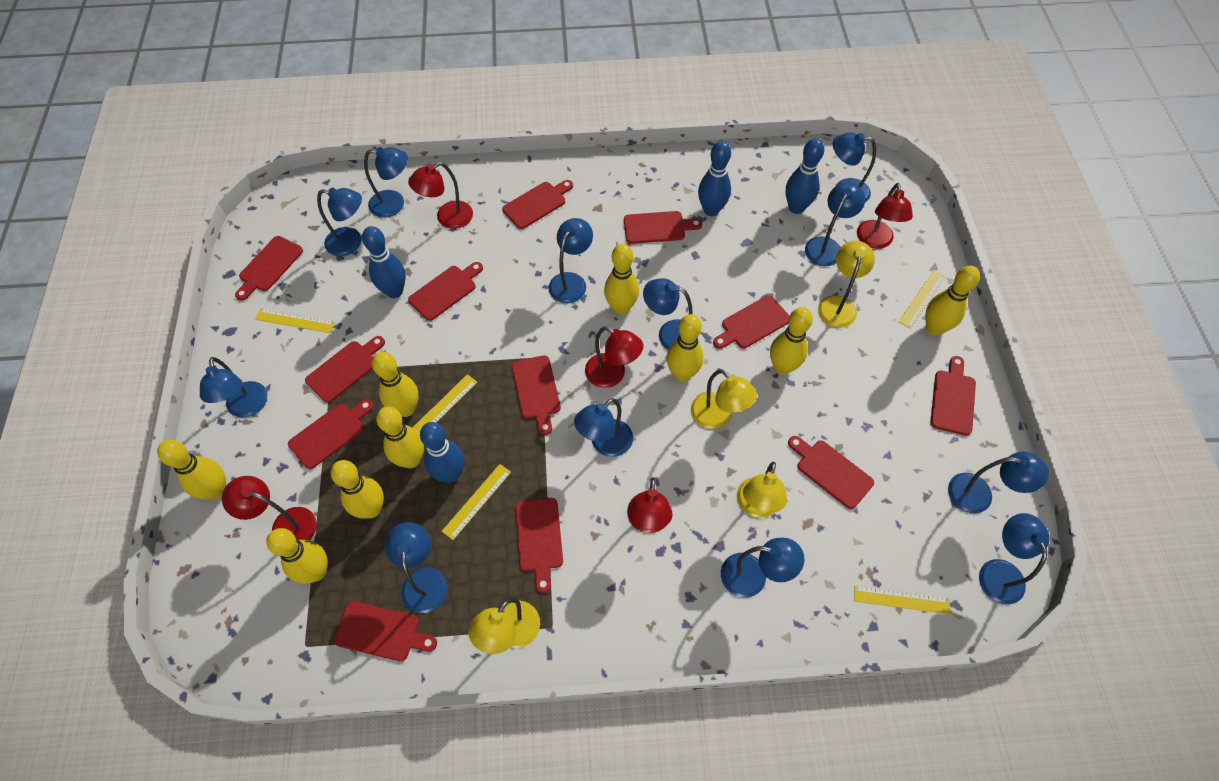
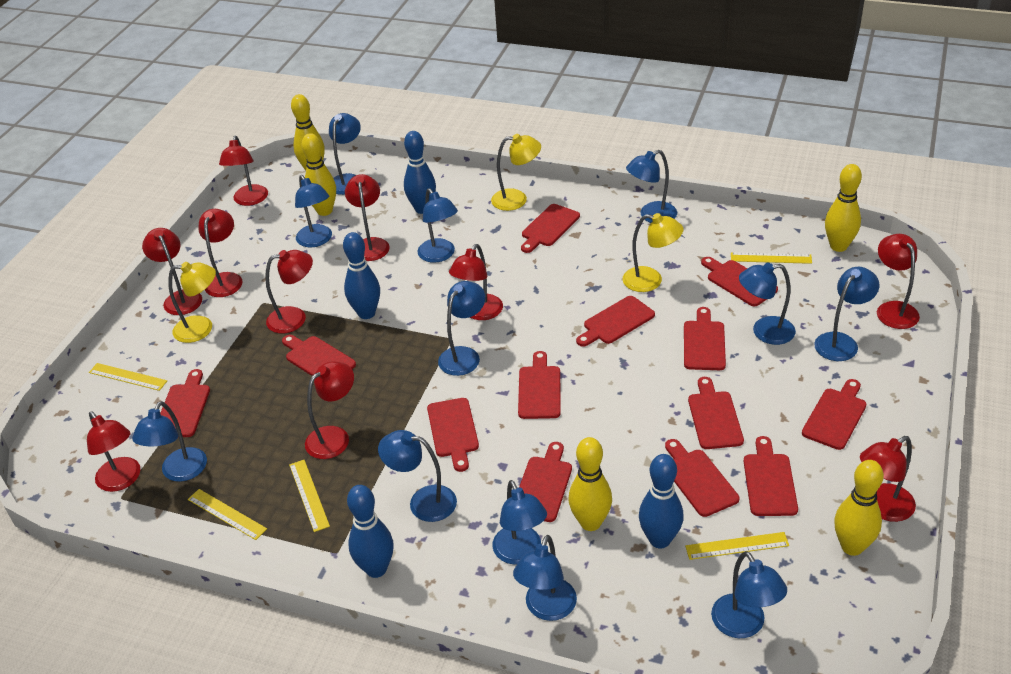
red cutting board: [235,236,303,301] [288,399,374,469] [305,336,385,403] [334,601,437,661] [408,262,483,321] [502,180,573,229] [512,355,561,435] [515,498,563,593] [624,211,702,244] [713,295,789,349] [788,436,874,509] [931,356,976,436] = 12 -> [160,369,210,437] [282,335,356,376] [427,398,479,472] [518,351,561,419] [519,442,572,522] [521,204,580,253] [576,296,655,347] [665,439,739,517] [684,307,726,370] [688,377,744,449] [701,257,778,307] [743,436,798,516] [802,379,866,450] = 13
red lamp: [222,476,317,540] [408,162,473,229] [585,326,643,388] [627,477,673,533] [857,183,913,249] = 5 -> [87,411,141,492] [142,228,202,315] [198,209,243,297] [219,136,268,206] [265,250,313,333] [305,361,354,459] [345,174,390,261] [449,244,503,320] [860,436,916,522] [877,234,920,329] = 10
yellow bowling pin: [157,440,226,499] [266,528,328,584] [330,460,384,519] [372,352,418,417] [376,407,424,468] [604,244,639,315] [667,314,703,382] [770,307,813,375] [925,266,980,336] = 9 -> [291,94,325,171] [302,133,336,216] [569,437,612,531] [825,164,862,252] [834,460,884,556] = 5
yellow lamp: [468,598,540,654] [691,369,757,429] [737,462,787,518] [818,241,875,328] = 4 -> [168,262,216,343] [491,134,541,211] [622,213,683,292] = 3

